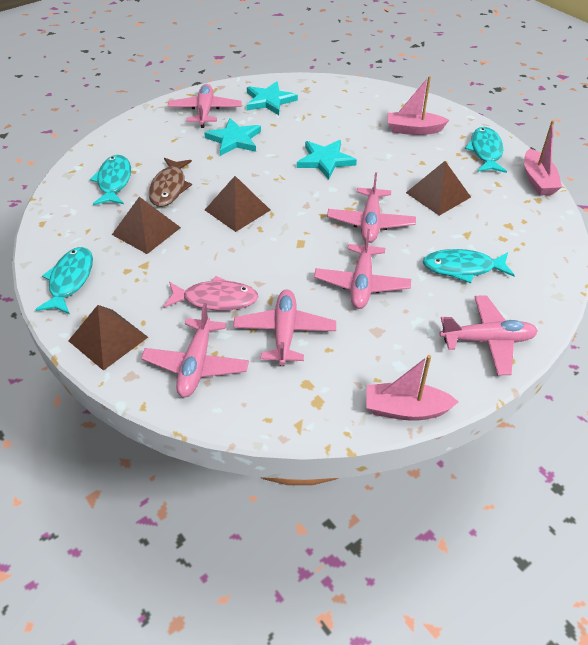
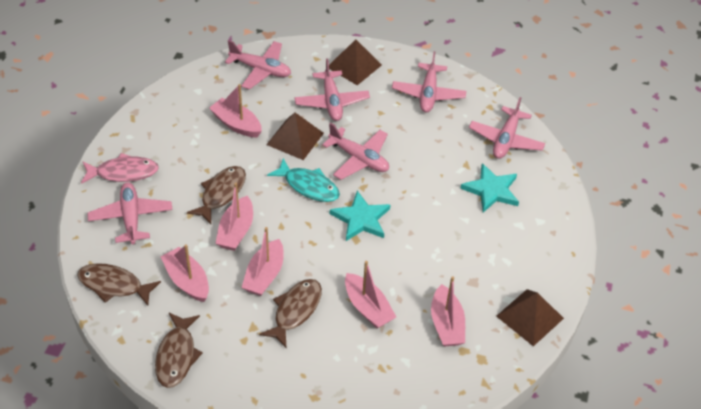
brown fish: [149,158,192,207] = 1 -> [77,263,161,306] [155,313,203,388] [187,166,246,224] [259,279,322,349] = 4
brown pyramid: [68,305,148,371] [112,197,181,254] [205,176,270,232] [406,161,471,216] = 4 -> [266,113,324,160] [329,40,382,85] [496,289,564,346] = 3
pink boat: [367,355,459,421] [387,76,449,135] [524,120,562,196] = 3 -> [161,244,209,302] [209,84,262,137] [215,183,253,251] [241,227,284,296] [345,261,396,328] [431,276,465,346] = 6
turquoise fish: [35,247,93,314] [90,155,131,205] [423,249,515,283] [465,127,507,173] = 4 -> [267,158,340,202] = 1
turquoise star: [204,118,261,156] [247,81,298,115] [297,140,357,179] = 3 -> [330,191,390,241] [460,164,519,212] = 2

